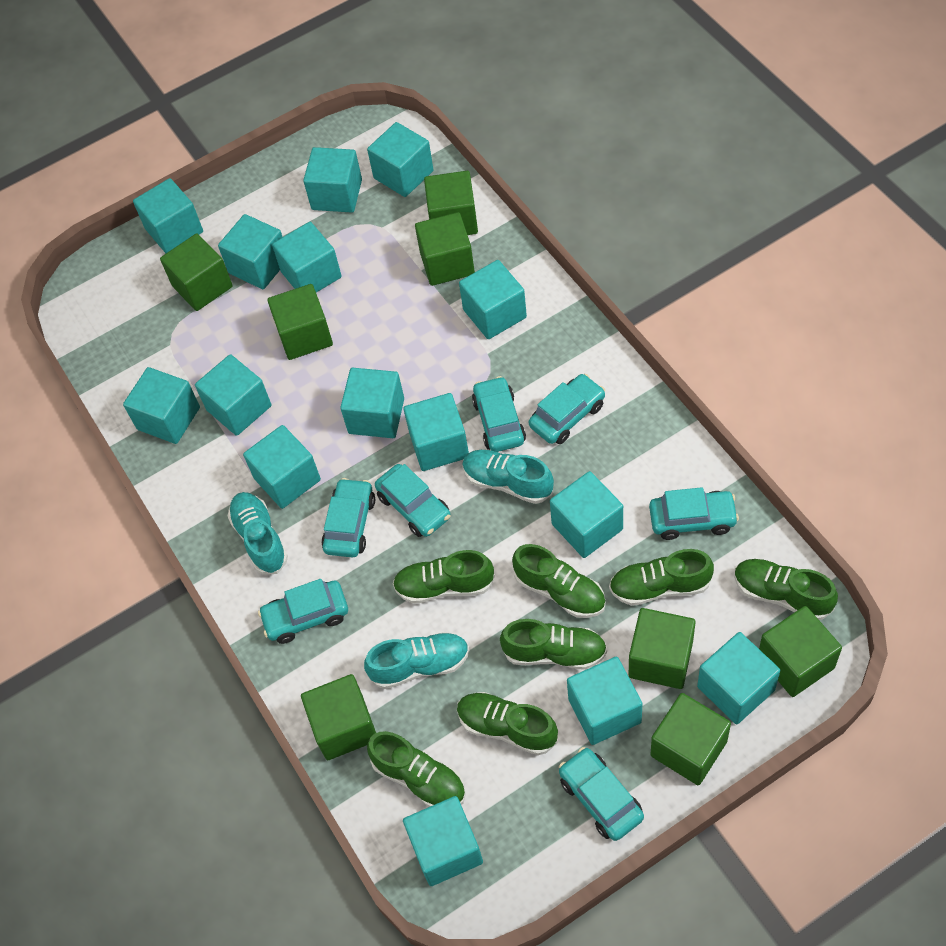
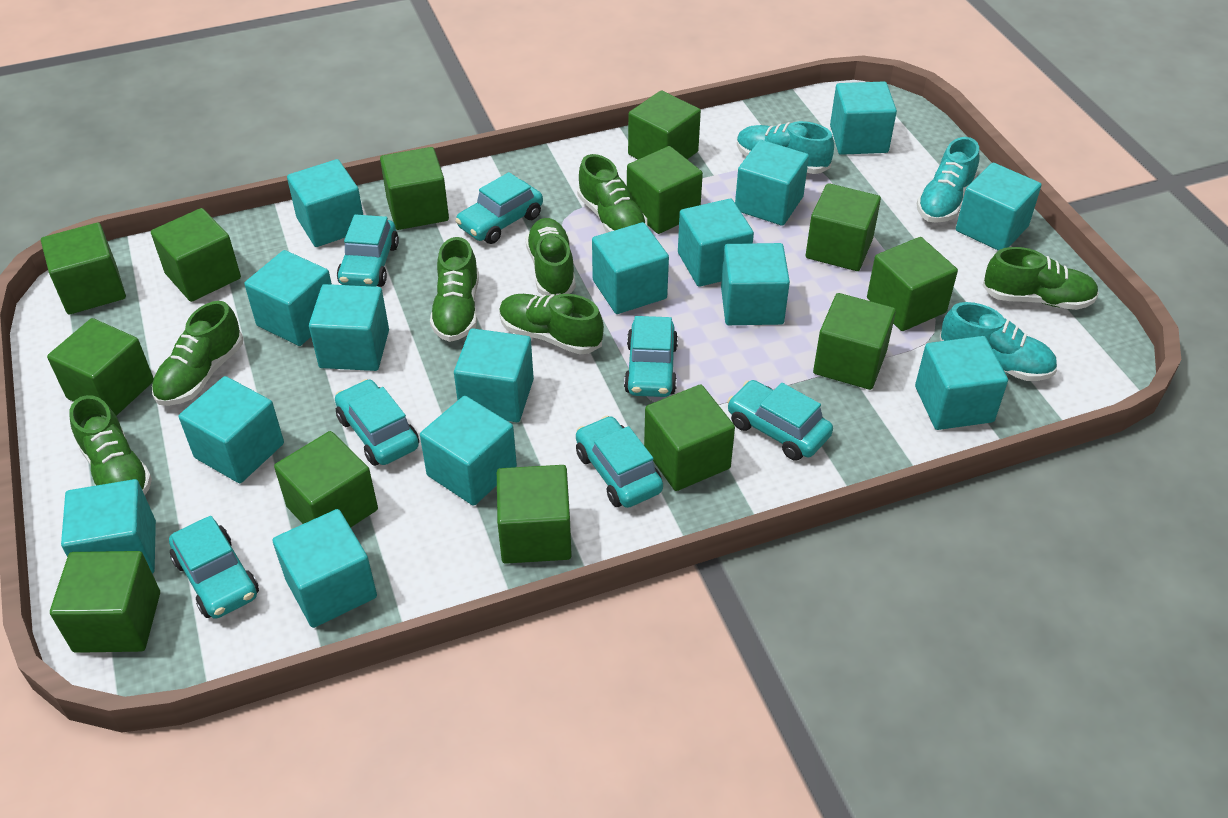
green cube: [160,233,233,311] [267,284,333,360] [301,674,376,760] [415,212,475,286] [424,171,478,235] [629,608,696,689] [651,693,731,785] [759,606,842,697] = 8 -> [41,223,126,315] [47,318,154,416] [50,551,160,653] [151,208,241,302] [274,431,378,527] [380,147,449,230] [497,465,572,564] [627,146,703,234] [628,90,701,159] [644,384,735,491] [806,183,881,271] [813,293,896,390] [867,237,958,331] = 13

